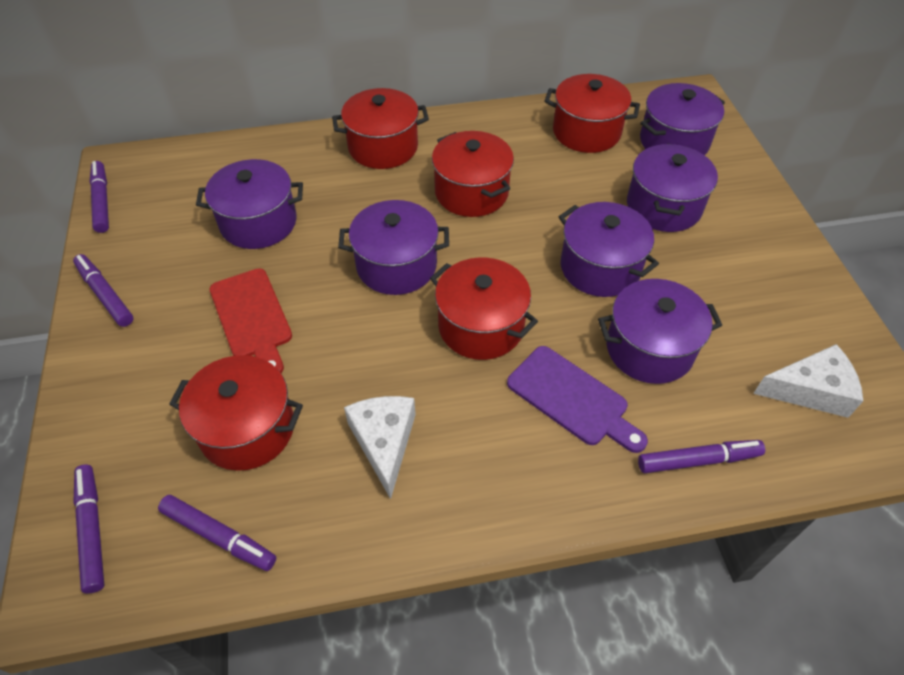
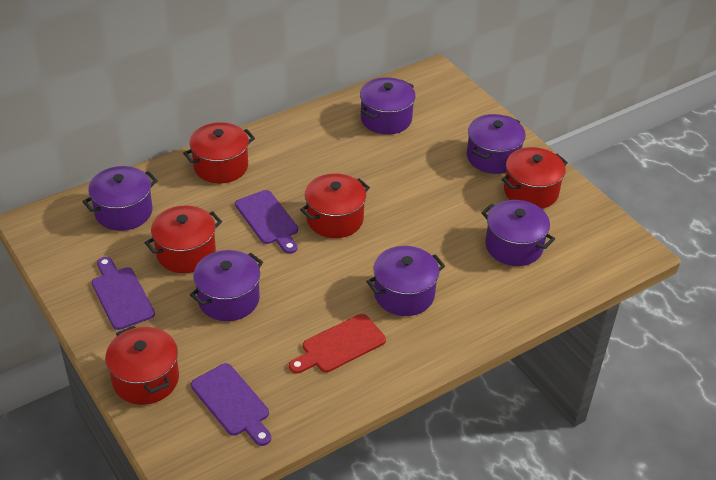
purple cutting board: [507,346,648,453] = 1 -> [92,257,155,330] [191,363,271,446] [235,190,298,254] = 3
purple marker: [73,254,134,327] [73,465,104,594] [89,161,109,233] [158,495,276,571] [638,440,765,473] = 5 -> none = 0
white cheese: [344,396,416,499] [753,344,863,418] = 2 -> none = 0

